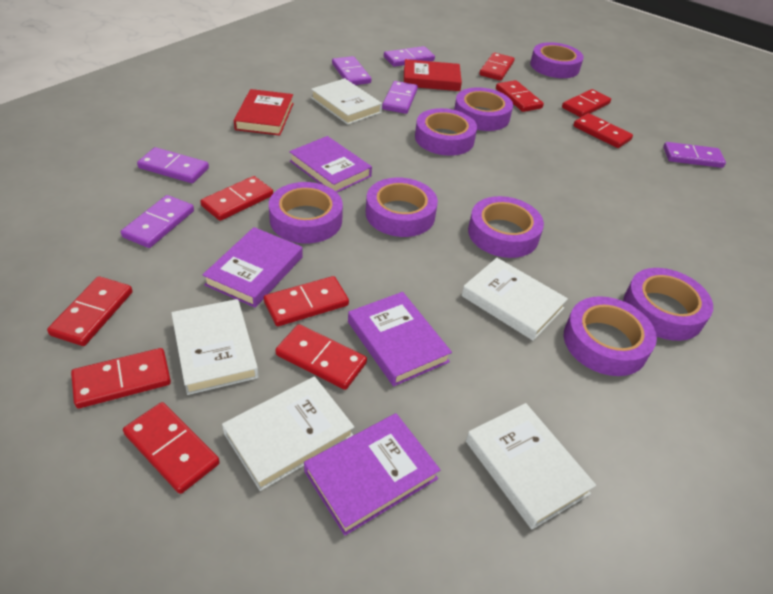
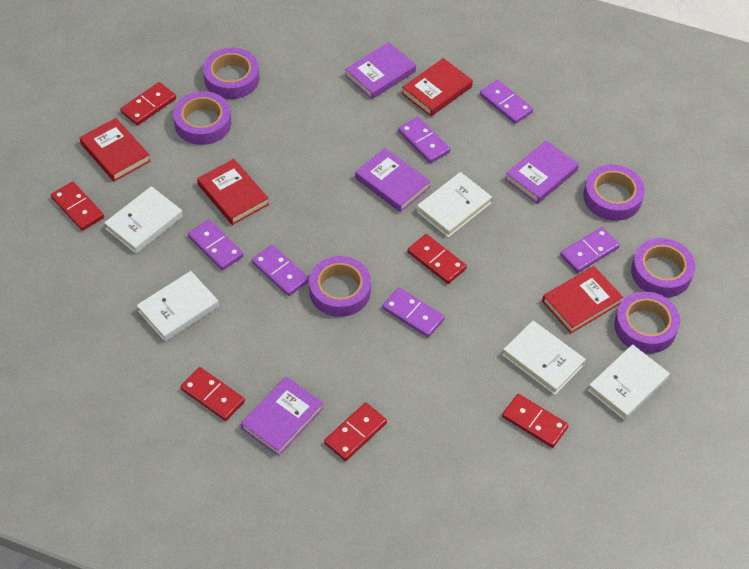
purple tape: [269,182,343,243] [366,177,438,237] [415,108,477,156] [454,87,513,131] [468,196,544,258] [530,42,584,78] [564,296,657,376] [623,268,713,341] = 8 -> [173,91,231,145] [203,47,260,99] [309,256,371,317] [583,164,645,221] [614,291,680,353] [631,238,695,298] = 6
red book: [234,89,294,136] [404,59,462,91] = 2 -> [80,118,150,181] [197,159,269,225] [402,58,473,117] [542,266,623,333] = 4
red domino: [47,276,133,346] [71,348,171,408] [123,402,220,494] [200,176,273,221] [264,276,349,326] [275,324,367,390] [479,52,515,81] [496,80,544,112] [562,89,611,117] [573,113,633,148] = 10 -> [51,181,104,231] [120,82,176,126] [180,367,245,421] [324,402,387,461] [408,234,467,284] [502,394,569,448] = 6

